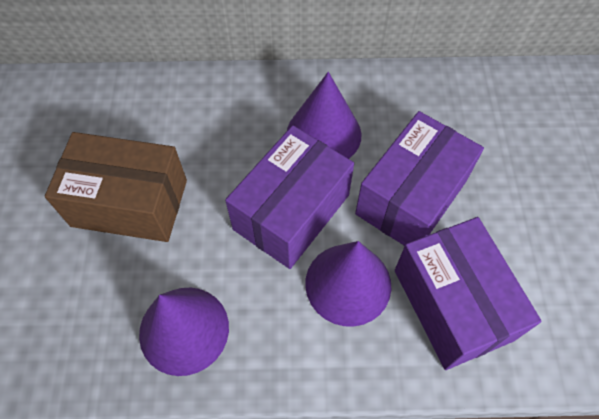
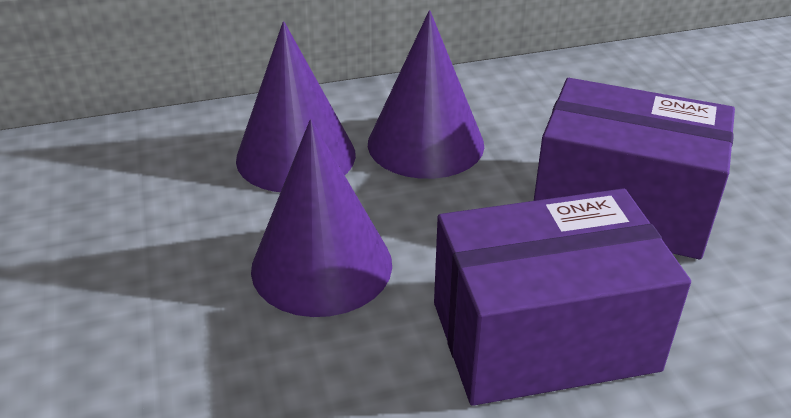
brown box: [45,132,187,242] = 1 -> none = 0
purple box: [225,125,354,269] [355,111,484,246] [395,217,542,370] = 3 -> [434,188,691,406] [534,78,735,259] = 2

